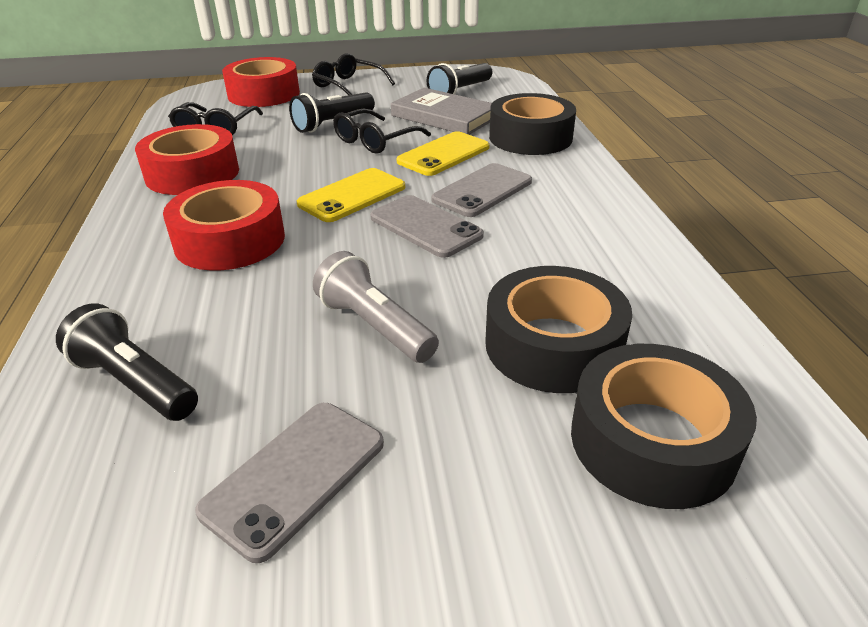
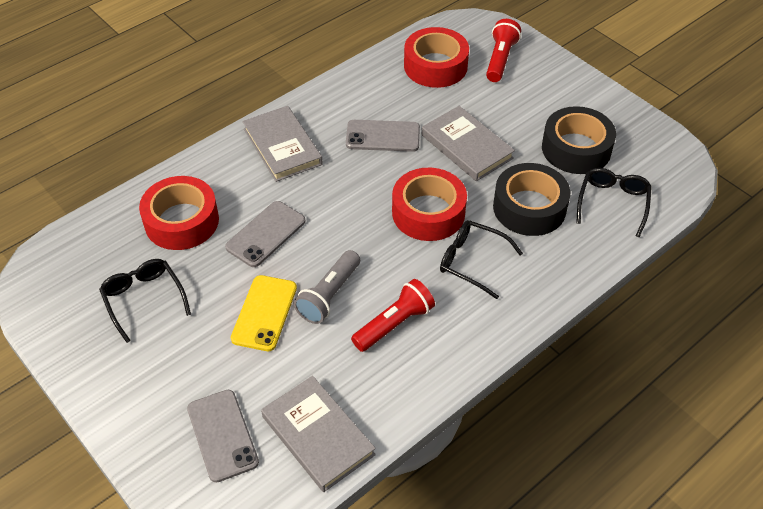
black flashlight: [56,304,198,421] [289,92,375,133] [427,63,492,94] = 3 -> none = 0
black tape: [485,266,632,393] [489,93,576,155] [571,344,757,509] = 3 -> [493,163,570,236] [542,106,616,174] = 2
grey book: [391,88,492,135] = 1 -> [242,106,323,182] [261,376,376,492] [422,106,515,181] = 3
red flashlight: none = 0 -> [351,279,435,352] [486,19,521,82] = 2
yellow phone: [297,168,405,222] [396,131,490,176] = 2 -> [231,275,297,351] = 1

